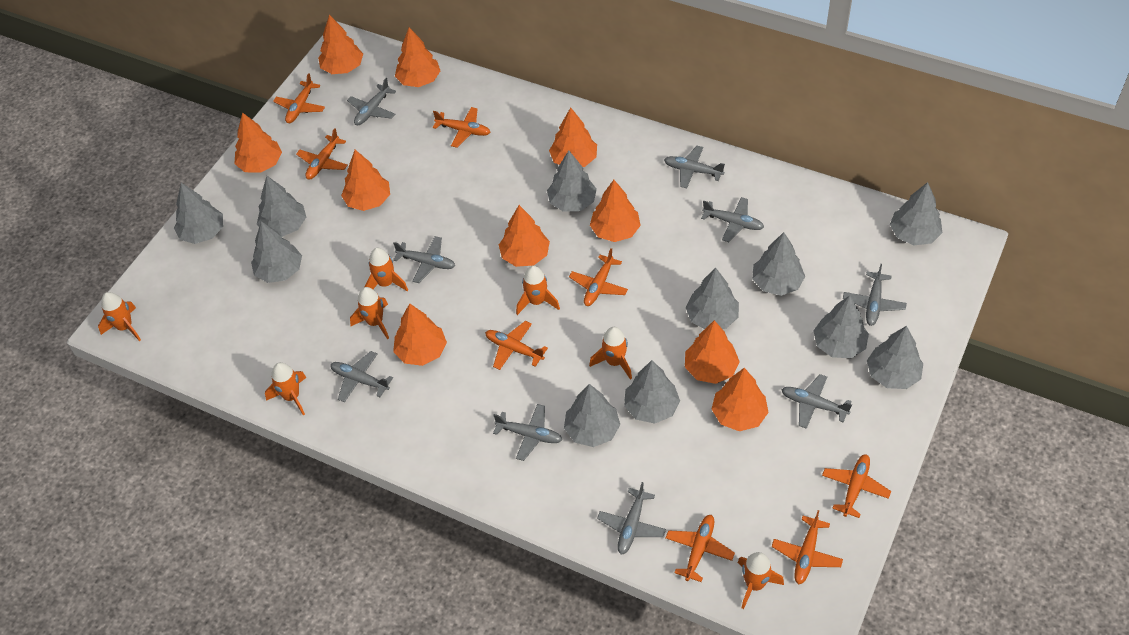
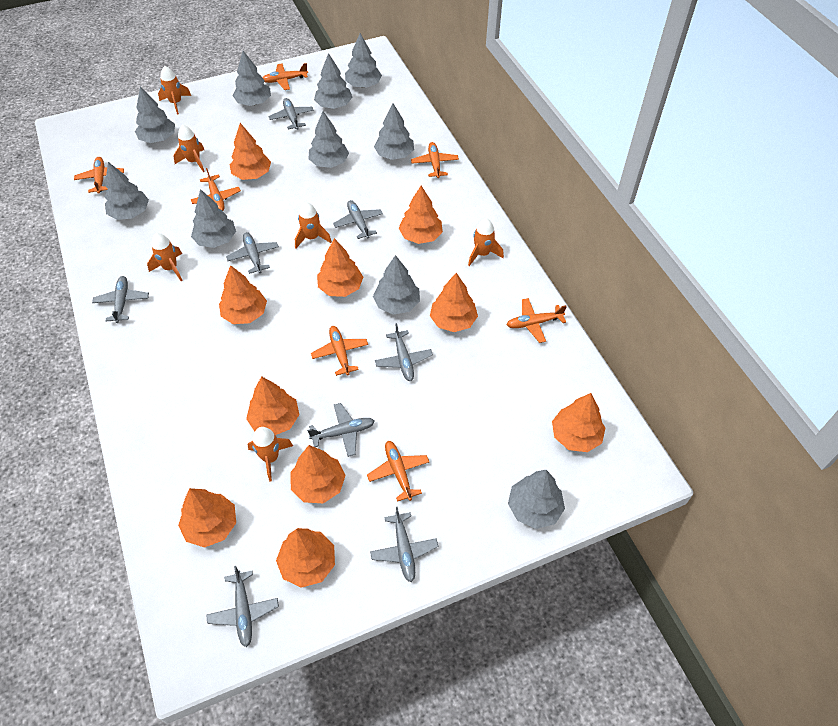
grey plane: [330,351,393,402] [347,78,396,125] [393,236,455,283] [493,404,562,461] [597,482,666,554] [664,146,725,188] [701,197,764,242] [781,374,852,429] [843,264,907,326] = 9 -> [92,276,149,323] [206,566,279,647] [226,232,279,274] [268,98,314,130] [307,403,375,457] [333,200,383,239] [370,506,438,582] [375,323,433,381] = 8
grey tree: [174,183,223,244] [251,221,302,283] [257,176,306,237] [547,150,597,212] [564,384,620,447] [624,360,680,424] [685,268,739,329] [752,232,805,296] [813,295,869,358] [867,326,923,389] [890,182,942,245] = 11 -> [105,162,149,220] [135,87,175,143] [191,189,236,248] [233,51,271,106] [308,111,349,168] [314,53,352,109] [345,33,382,88] [373,255,420,314] [374,103,414,160] [508,470,565,529] = 10
orange plane: [273,73,325,123] [296,128,348,180] [433,107,490,148] [485,321,548,370] [569,248,628,306] [666,515,735,582] [772,510,843,584] [822,454,891,518] = 8 -> [74,157,124,194] [191,168,241,211] [262,63,308,90] [311,326,368,376] [367,441,429,502] [411,142,459,178] [507,298,567,343] = 7
orange rocket: [98,292,141,341] [265,362,306,415] [350,287,389,340] [365,248,408,291] [516,266,560,315] [589,327,632,380] [737,552,784,609] = 7 -> [147,233,183,281] [158,66,191,114] [174,125,205,172] [248,427,293,482] [295,202,332,248] [468,218,504,266] = 6

